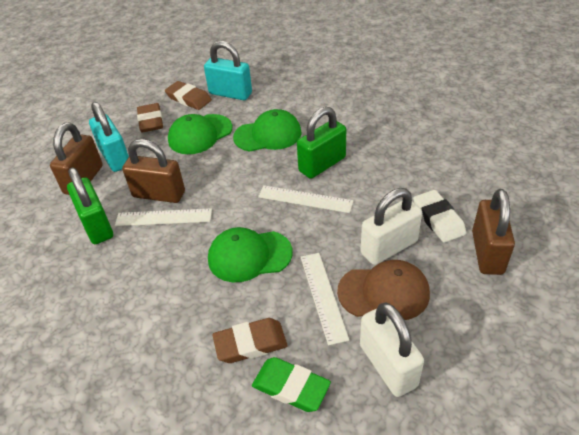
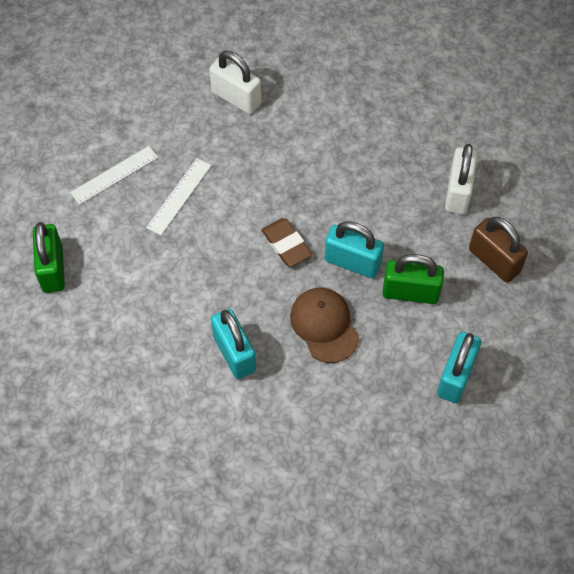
brown eraser: [137,103,163,132] [165,81,212,110] [212,318,288,363] = 3 -> [261,218,312,267] = 1
brown padlock: [50,123,103,195] [122,139,185,203] [472,189,515,275] = 3 -> [469,217,528,283] = 1
green cap: [168,114,233,154] [208,227,293,282] [233,109,302,152] = 3 -> none = 0
green eraser: [252,357,331,412] = 1 -> none = 0
turquoise padlock: [89,102,129,172] [204,41,252,100] = 2 -> [211,309,256,379] [324,221,384,278] [437,332,481,403] = 3
white eraser: [413,190,466,243] = 1 -> none = 0
white ruler: [115,208,212,226] [258,185,354,213] [301,253,349,346] = 3 -> [70,146,158,205] [146,158,212,235] = 2

